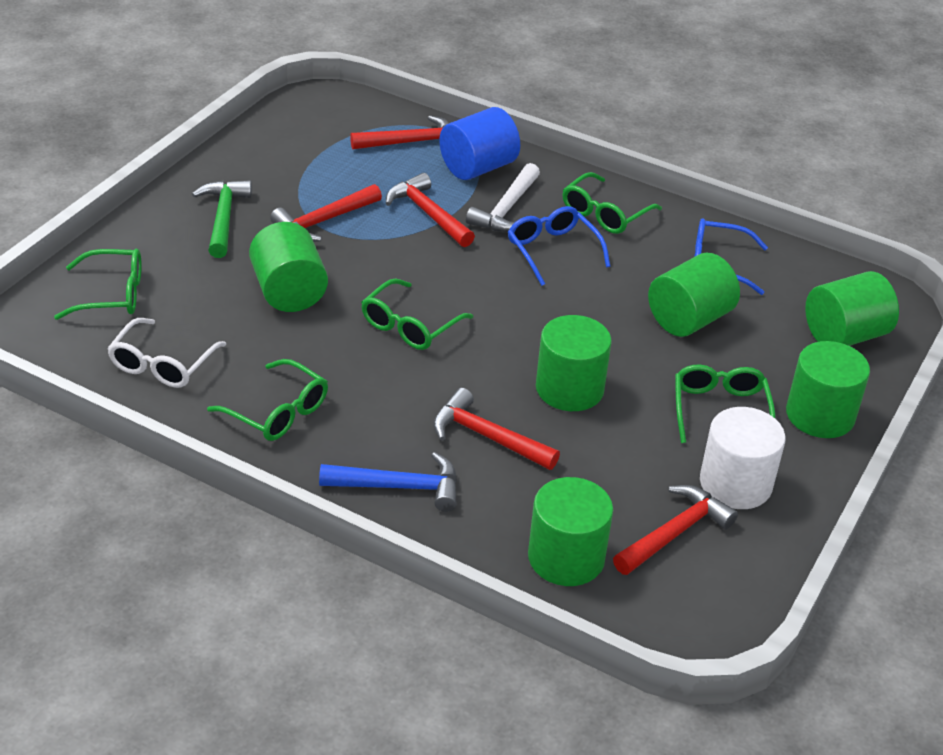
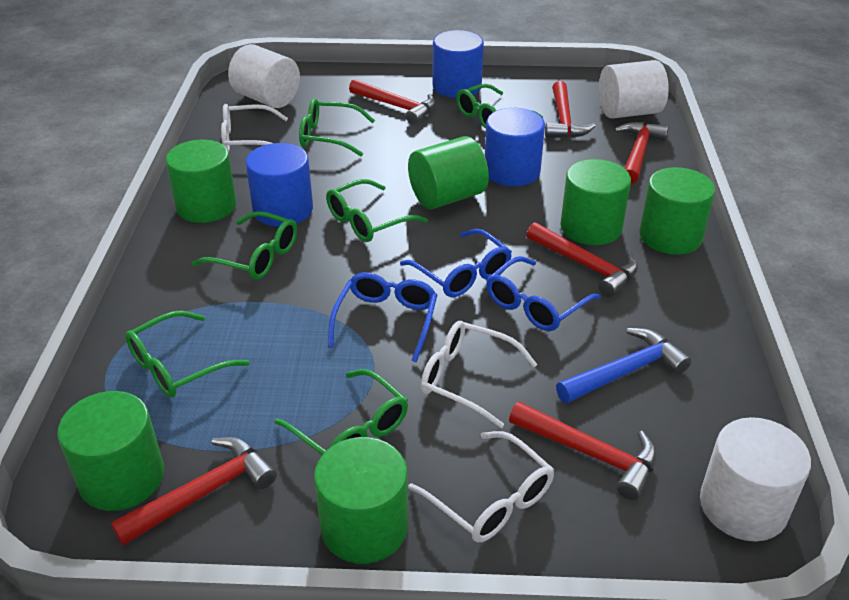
blue cylinder: [439,107,520,180] = 1 -> [246,143,313,227] [432,30,484,98] [485,108,545,186] = 3
blue glasses: [508,206,611,286] [694,219,768,295] = 2 -> [328,272,437,362] [400,229,512,297] [486,256,601,331] = 3
green glasses: [54,249,141,320] [207,359,328,441] [361,279,473,350] [563,172,662,234] [675,364,775,443] = 5 -> [125,311,250,398] [192,211,297,280] [274,369,408,455] [299,98,375,156] [326,179,428,242] [456,84,543,129] = 6
green hammer: [192,180,252,258] = 1 -> none = 0
red hammer: [270,184,382,242] [350,115,449,149] [386,173,475,247] [433,388,560,470] [613,485,738,575] = 5 -> [111,437,277,546] [349,79,436,125] [509,401,657,500] [527,222,638,298] [545,81,596,138] [614,122,669,184] = 6
white cylinder: [700,407,786,509] = 1 -> [228,44,300,108] [599,60,669,119] [700,417,811,541] = 3
white glasses: [107,318,226,388] = 1 -> [221,104,288,152] [408,431,554,543] [420,321,538,428] = 3
white hammer: [466,163,540,232] = 1 -> none = 0

